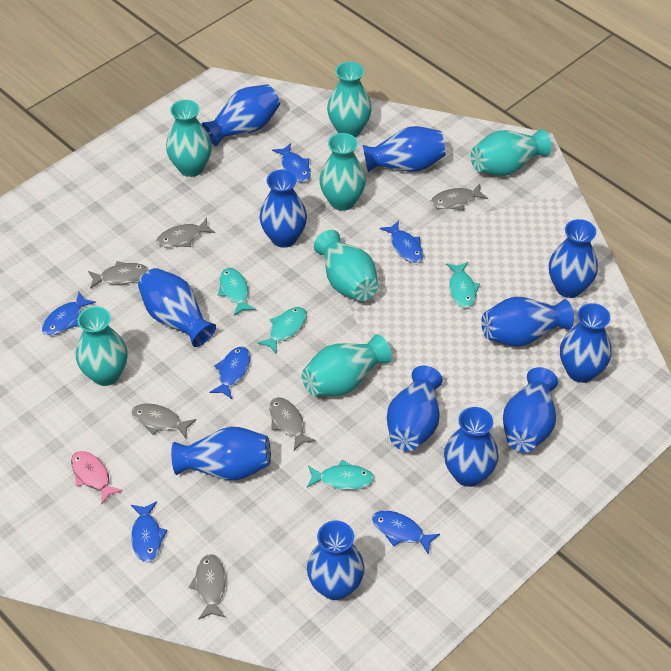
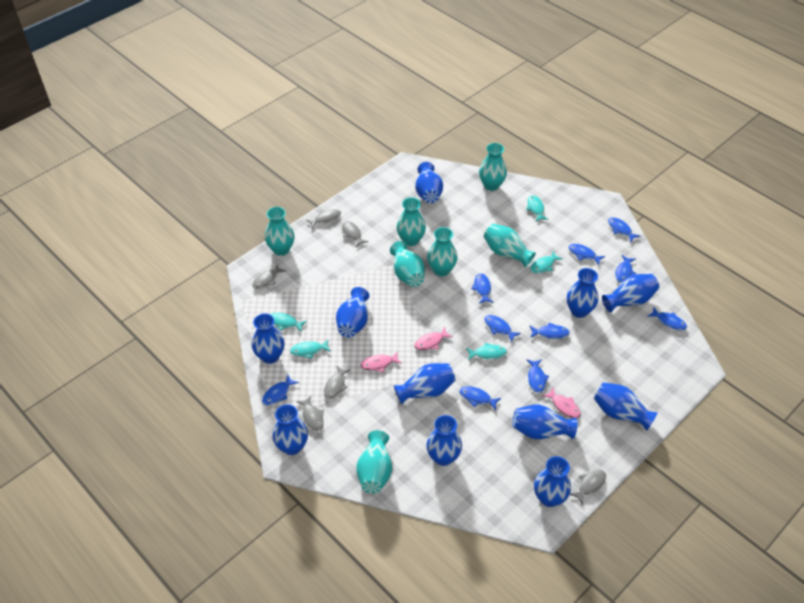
blue fish: [42,292,96,336] [131,502,167,563] [210,347,250,399] [272,143,311,182] [372,511,440,555] [380,220,423,263] = 6 -> [262,375,299,405] [459,386,501,410] [472,273,494,304] [484,315,521,343] [527,359,549,393] [530,322,570,339] [568,244,605,265] [608,217,640,242] [615,255,636,283] [647,307,687,331] = 10
blue vase: [138,268,216,347] [171,427,271,481] [202,84,280,147] [260,169,307,248] [307,520,364,600] [363,126,446,172] [387,366,443,451] [444,407,498,487] [481,297,574,346] [503,367,558,452] [549,219,598,298] [560,303,611,383] = 12 -> [252,313,285,364] [273,404,308,455] [336,287,369,338] [394,363,456,404] [415,162,443,203] [426,415,462,466] [512,405,578,439] [534,456,571,507] [567,268,598,318] [593,382,658,431] [602,274,659,312] = 11
pink fish: [71,451,123,504] = 1 -> [361,351,402,372] [414,327,453,350] [542,388,581,418] = 3
turquoise fish: [218,268,256,316] [257,307,307,354] [307,460,374,490] [446,262,480,308] = 4 -> [270,313,307,332] [290,339,331,359] [466,342,507,360] [526,195,549,222] [530,251,563,274] = 5

